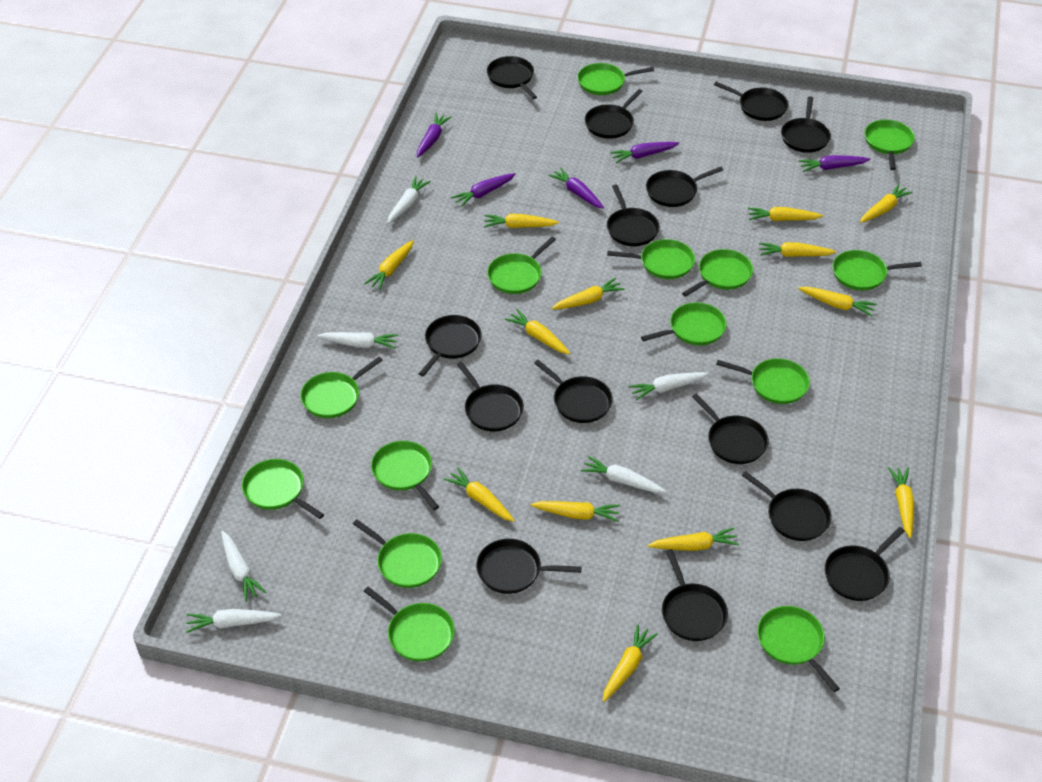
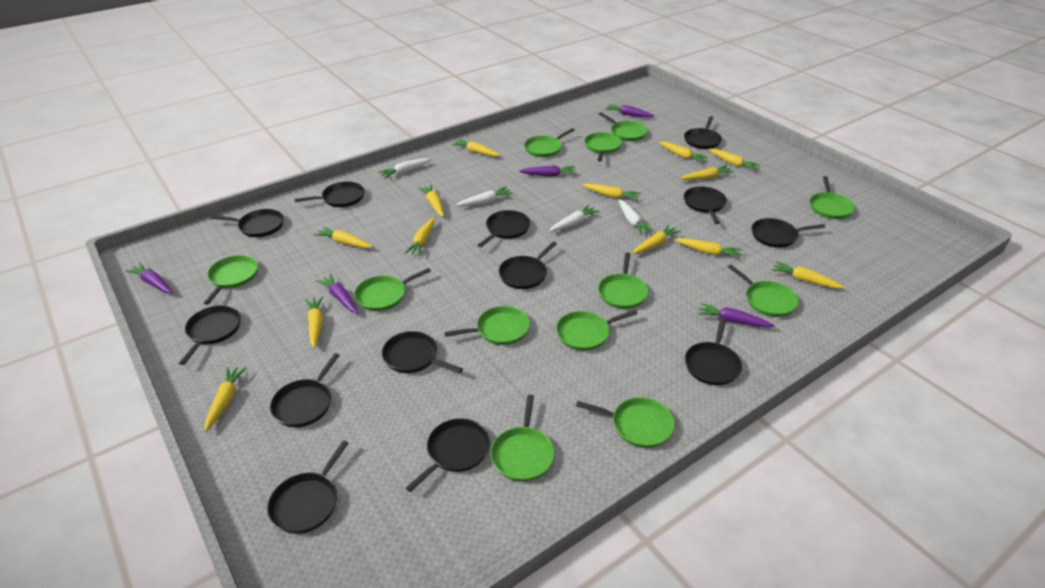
black pan: [419,315,482,377] [457,362,524,432] [476,539,581,594] [487,56,537,99] [534,360,613,423] [585,89,643,139] [607,184,660,246] [646,167,723,207] [662,549,728,641] [692,393,769,464] [714,82,788,121] [742,471,831,541] [781,96,831,153] [824,527,905,601] = 14 -> [179,305,241,365] [211,209,284,237] [267,440,349,534] [270,353,340,427] [294,181,365,207] [382,331,463,373] [406,418,490,492] [478,210,530,247] [499,241,557,289] [684,116,722,149] [684,186,727,224] [685,318,742,385] [752,218,825,248] = 13
green pan: [242,459,324,519] [300,357,383,418] [353,519,442,588] [364,587,455,662] [371,441,439,510] [487,237,556,294] [577,63,654,95] [607,239,695,279] [641,302,727,345] [682,249,753,297] [716,358,810,404] [757,606,840,692] [833,250,922,291] [864,120,915,170] = 14 -> [204,255,258,305] [354,268,431,311] [444,306,530,345] [491,395,554,482] [524,128,575,157] [556,310,638,351] [576,397,675,448] [584,132,622,161] [598,253,648,309] [599,112,648,141] [728,265,799,317] [810,176,855,219] = 12
white carrot: [186,609,281,633] [221,531,266,602] [317,332,398,349] [388,176,431,224] [581,456,666,493] [629,372,709,400] = 6 -> [378,158,432,178] [456,187,513,206] [549,205,599,232] [619,199,654,234] = 4

